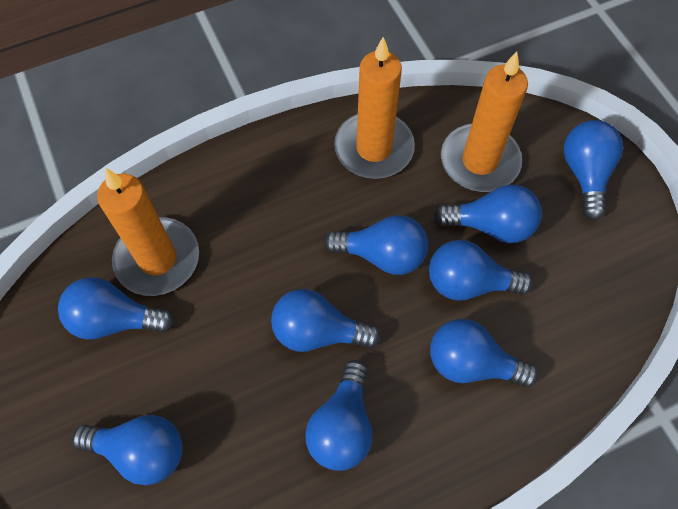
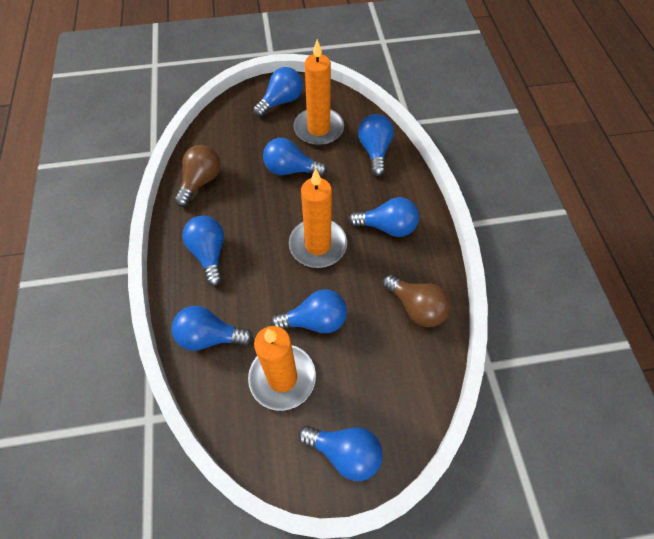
blue light bulb: [58,277,174,340] [72,415,183,485] [271,289,381,352] [305,360,372,471] [324,215,428,275] [429,240,533,300] [430,319,538,387] [434,185,542,243] [564,120,623,221] = 9 -> [171,306,253,351] [182,216,224,286] [253,67,303,117] [263,138,327,177] [271,289,347,333] [298,425,383,481] [348,197,419,237] [358,114,394,176] = 8
brown light bulb: none = 0 -> [174,145,221,207] [383,274,451,327] = 2

